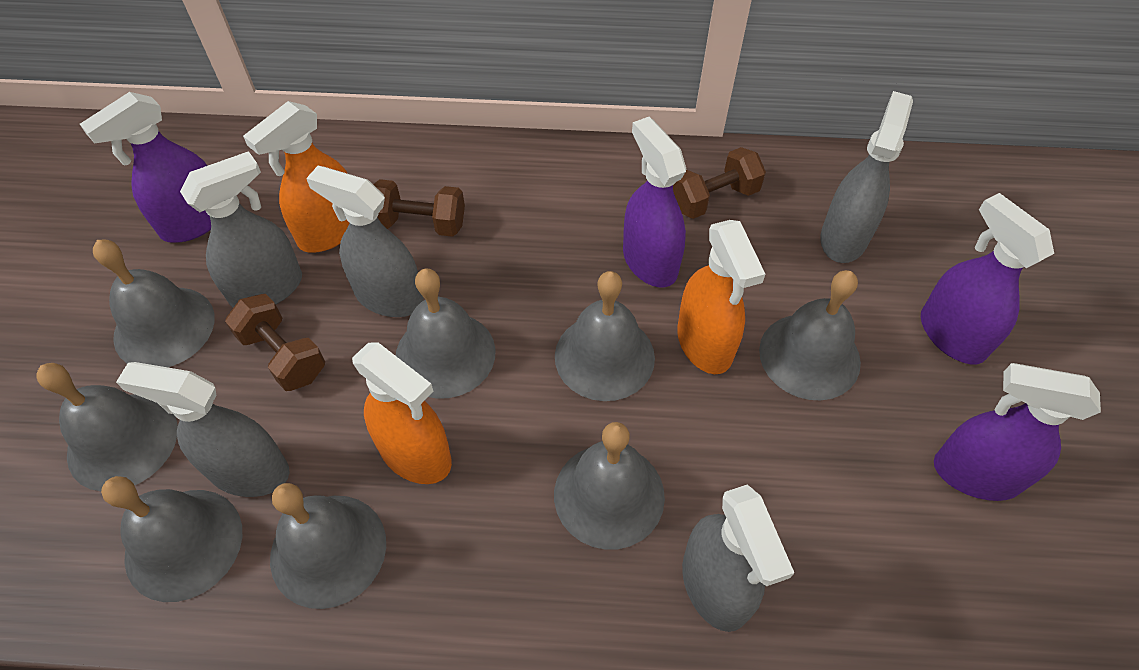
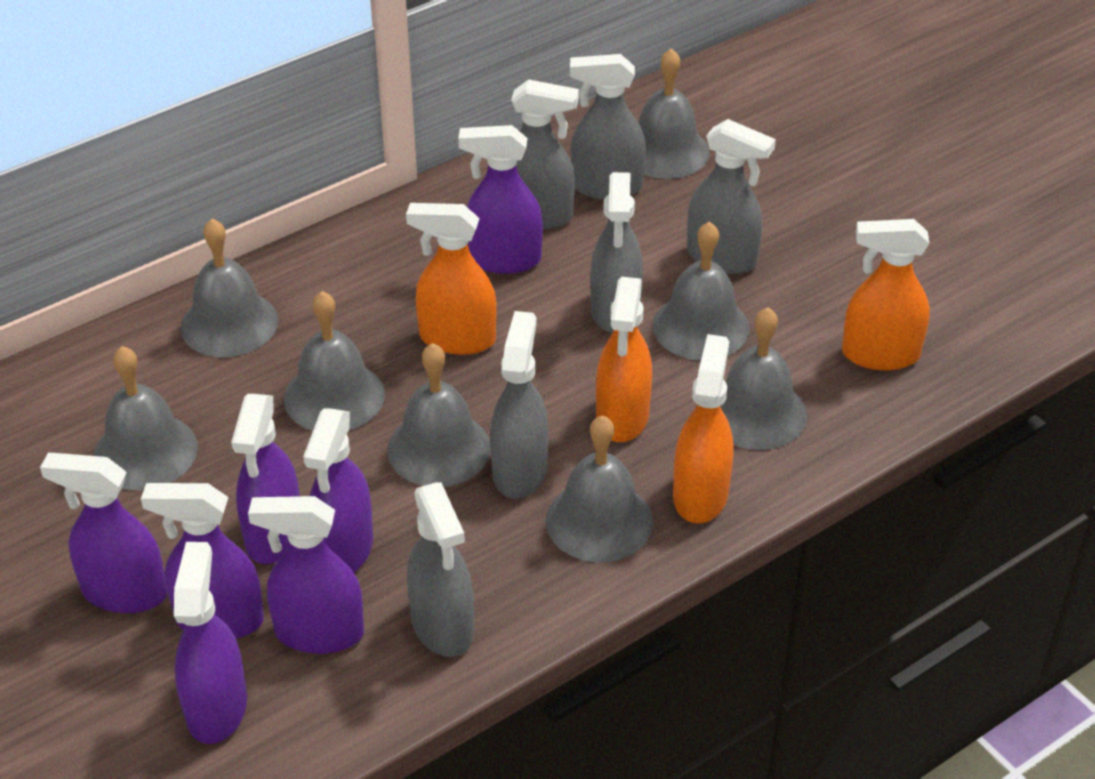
brown dumbbell: [225,294,325,391] [373,179,465,237] [673,147,766,219] = 3 -> none = 0
grey spray bottle: [116,362,290,497] [180,151,302,308] [306,166,424,317] [682,485,794,632] [820,91,913,263] = 5 -> [407,482,474,657] [490,311,549,499] [511,79,579,229] [570,54,646,200] [590,172,643,333] [687,119,776,274] = 6
orange spray bottle: [243,101,349,253] [352,342,452,484] [677,220,765,374] = 3 -> [406,203,497,355] [596,277,652,442] [673,334,733,523] [842,219,930,371] = 4
purple spray bottle: [80,92,211,243] [623,117,686,287] [921,193,1054,365] [934,363,1101,501] = 4 -> [40,453,167,613] [141,483,264,639] [174,542,247,744] [231,394,300,564] [248,496,364,654] [303,408,373,573] [458,125,543,274] = 7

